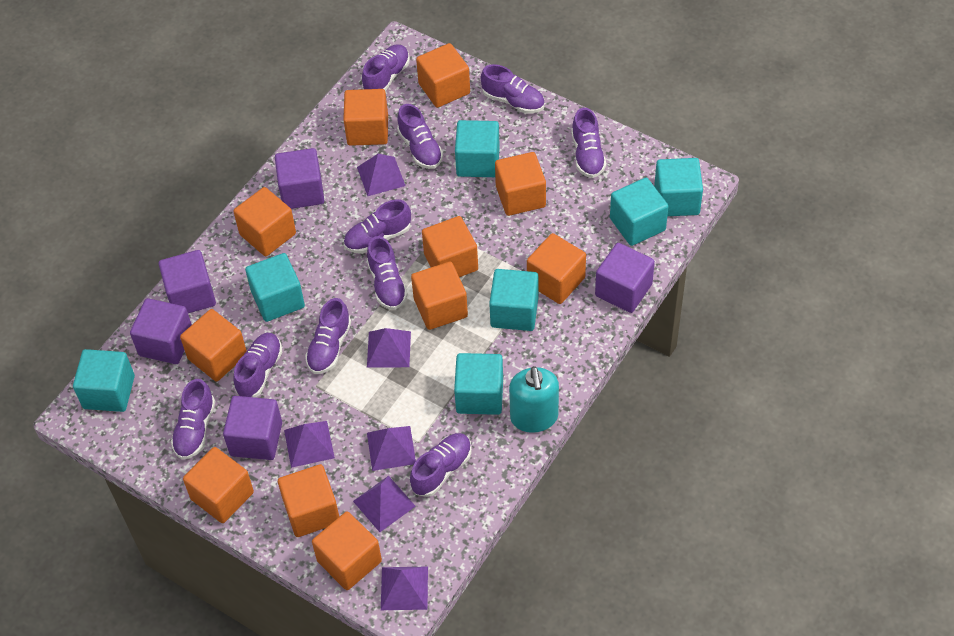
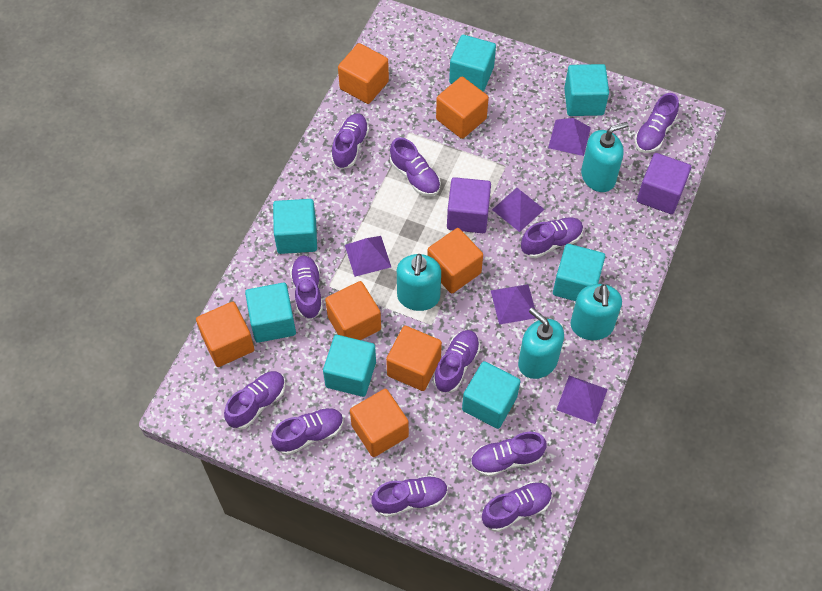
orange cube: [180,309,247,382] [183,447,254,523] [233,187,296,256] [278,464,339,537] [312,511,382,590] [343,89,388,146] [411,262,468,330] [416,43,470,108] [422,216,478,277] [495,152,546,216] [527,233,586,304] = 11 -> [196,302,254,367] [325,281,381,340] [338,43,389,104] [350,389,409,457] [386,326,442,391] [427,228,483,294] [436,77,489,139] = 7
purple cube: [130,298,192,364] [159,250,216,313] [223,396,282,460] [275,148,324,209] [595,243,655,313] = 5 -> [447,177,491,233] [637,153,691,214] = 2
purple pyramid: [284,421,335,468] [353,476,416,532] [357,154,406,196] [367,328,411,368] [367,426,416,471] [381,566,428,610] = 6 -> [345,236,391,277] [491,284,536,325] [492,188,544,232] [548,118,591,156] [556,375,608,424] = 5
purple shoe: [171,379,215,459] [233,333,282,398] [305,298,351,374] [344,199,411,254] [362,44,410,91] [367,236,408,310] [397,104,443,169] [410,433,472,497] [481,64,545,114] [571,108,606,178] = 10 -> [224,371,285,430] [271,408,343,455] [290,256,323,320] [331,114,369,169] [371,475,448,517] [390,137,441,196] [433,330,480,393] [470,432,547,477] [482,481,552,532] [521,217,583,258] [635,93,679,153] = 11
turquoise soap dispenser: [509,366,559,433] = 1 -> [397,254,441,311] [518,308,564,379] [570,284,622,340] [581,122,629,192] = 4

